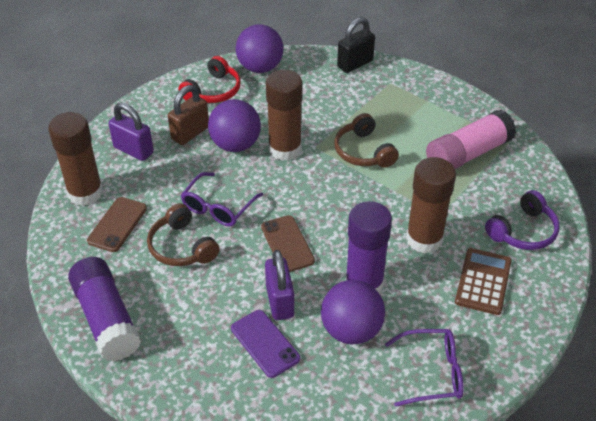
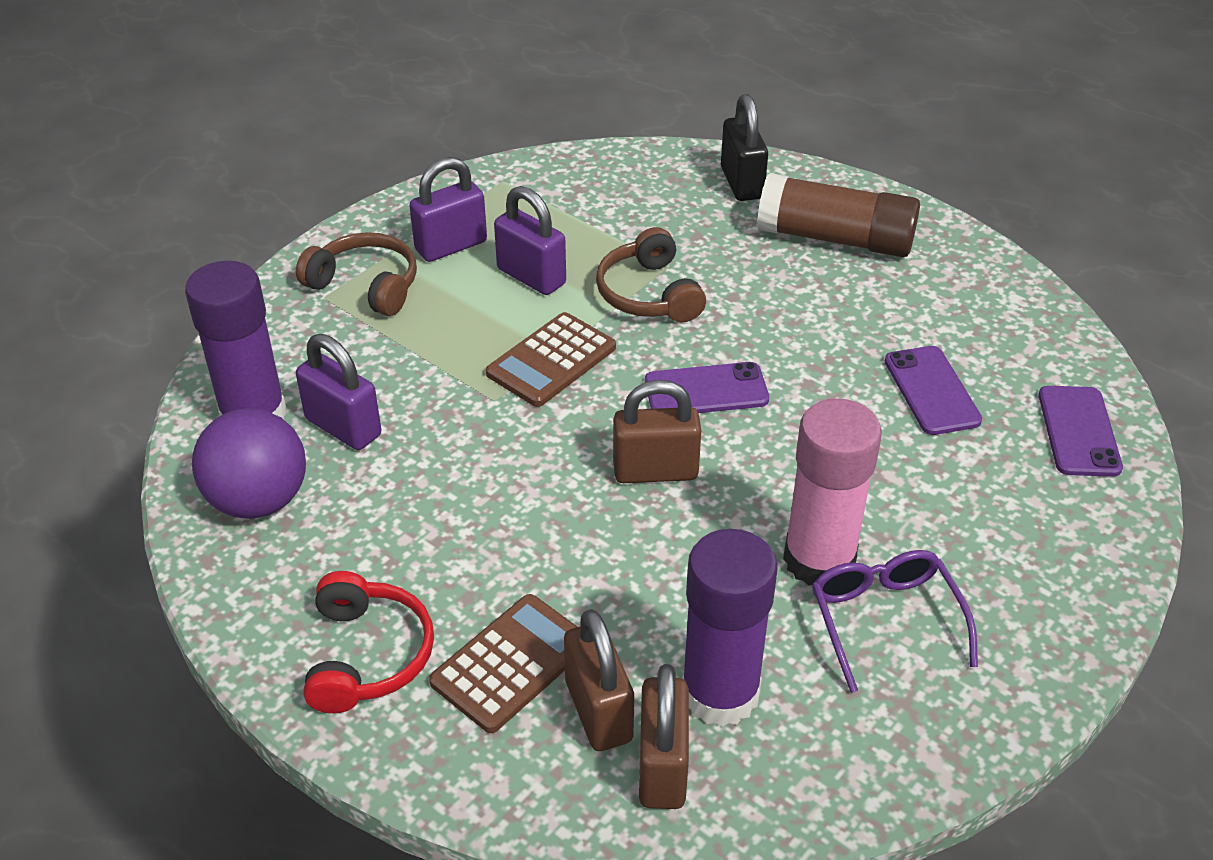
brown calculator: [455,248,512,315] = 1 -> [429,594,577,733] [486,312,616,407] = 2
brown glue stick: [48,112,103,206] [266,70,303,161] [406,157,456,253] = 3 -> [757,173,920,257] = 1
brown padlock: [168,85,209,145] = 1 -> [564,609,634,751] [613,380,701,483] [639,664,689,809] = 3
brown phone: [87,197,147,252] [261,215,315,272] = 2 -> none = 0
purple ball: [208,99,261,152] [236,24,283,73] [321,280,385,344] = 3 -> [192,408,306,519] = 1
purple glasses: [181,172,264,226] [385,329,463,407] = 2 -> [812,550,978,693] = 1
purple headphones: [485,190,560,250] = 1 -> none = 0
purple padlock: [109,102,154,161] [265,250,294,320] = 2 -> [296,334,382,450] [409,157,487,262] [494,186,566,295] = 3
purple phone: [231,310,300,378] = 1 -> [645,362,769,413] [885,346,982,435] [1039,386,1123,477] = 3

